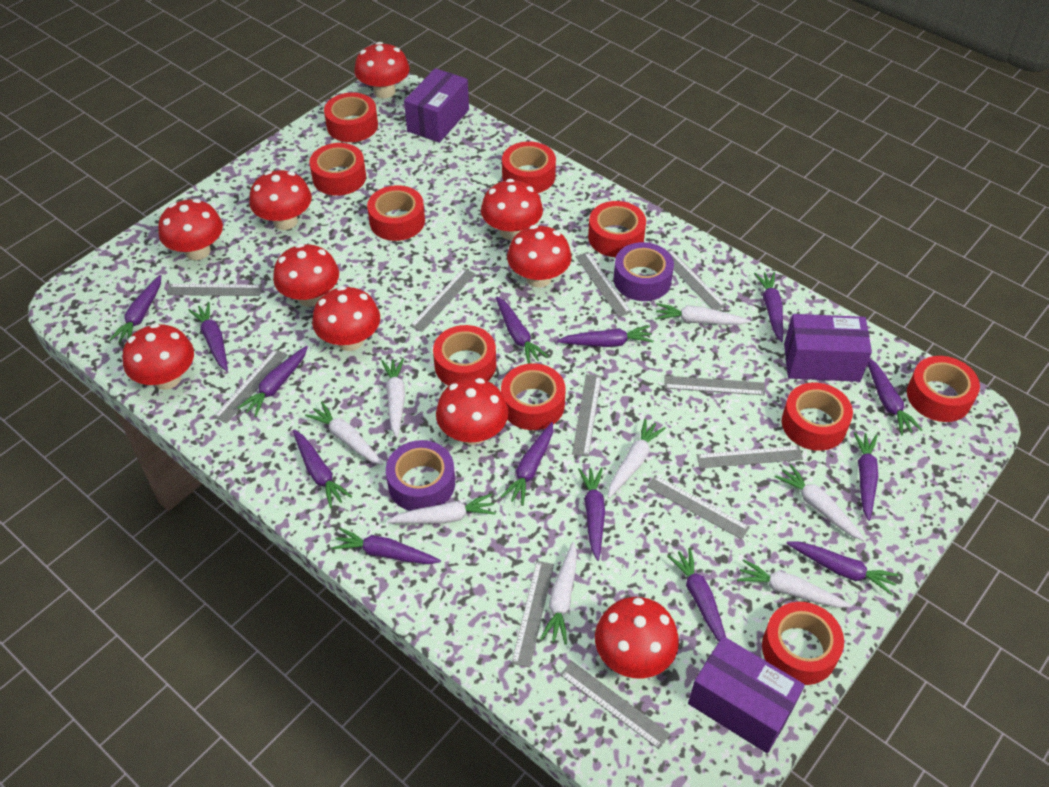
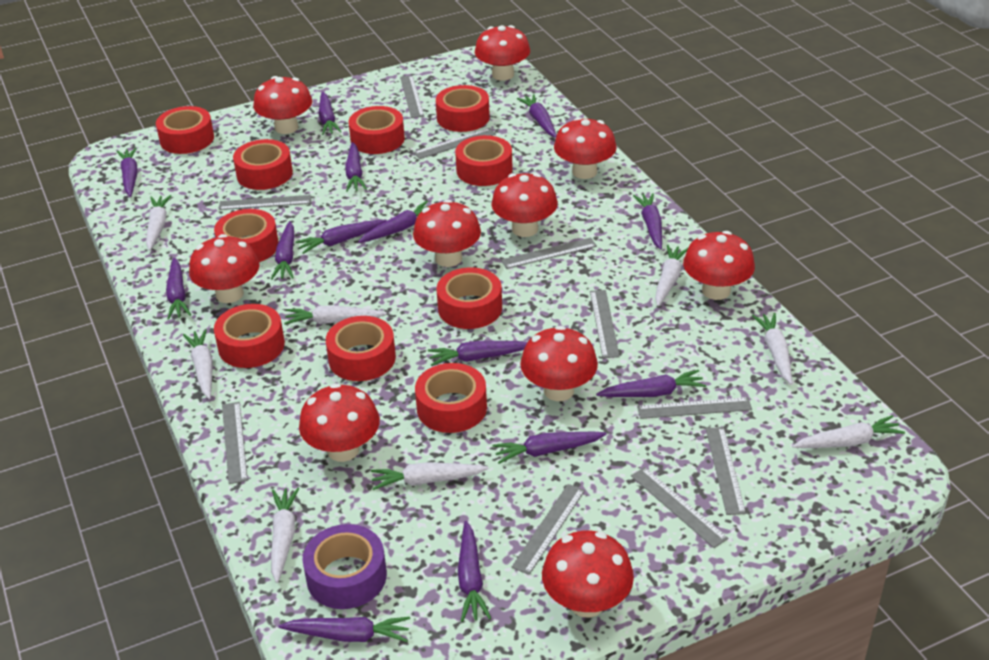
grey ruler: [167,284,262,296] [214,349,287,423] [410,268,475,332] [511,561,554,667] [560,661,670,749] [572,374,602,457] [576,252,632,317] [647,475,750,540] [664,376,765,395] [667,249,726,310] [697,446,803,468] = 11 -> [219,195,311,210] [222,402,248,484] [400,75,424,118] [413,128,496,159] [501,238,597,269] [511,484,585,575] [590,290,620,358] [631,467,728,548] [637,397,752,419] [706,427,746,515] = 10
purple box: [404,68,469,143] [688,636,805,753] [784,314,872,382] = 3 -> none = 0
purple tape: [386,440,455,511] [613,242,674,301] = 2 -> [302,524,387,609] = 1

